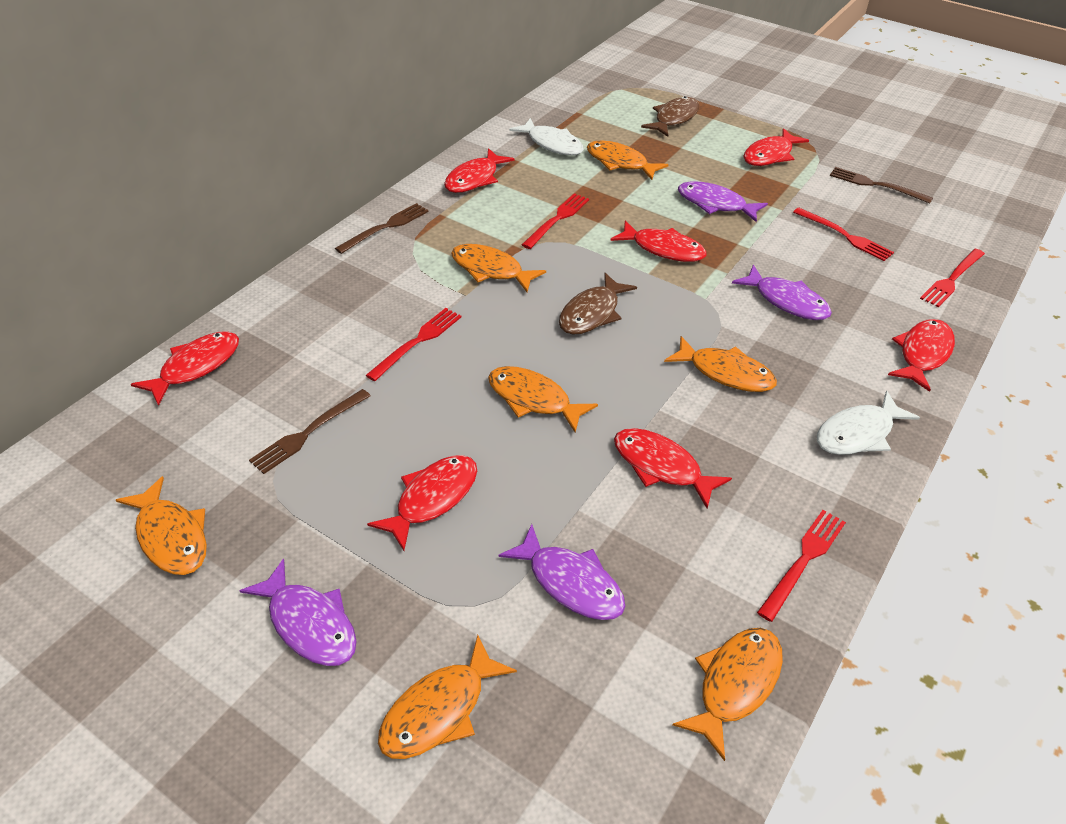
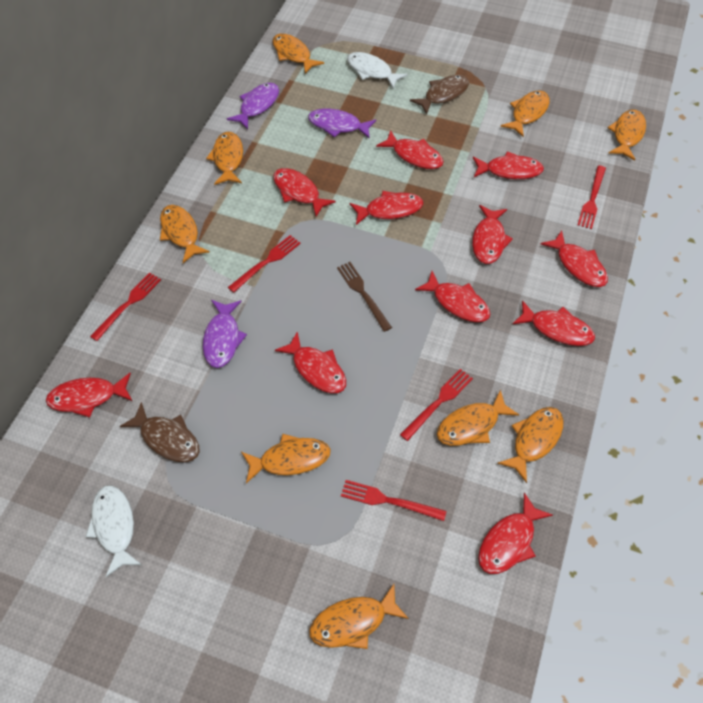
brown fork: [249,389,371,474] [335,203,429,254] [830,167,933,204] = 3 -> [337,262,392,332] = 1
orange fish: [116,476,207,575] [378,635,517,759] [451,244,546,292] [488,366,598,433] [587,141,669,180] [664,336,777,392] [672,628,783,761] = 7 -> [160,205,210,263] [206,132,243,185] [241,434,331,483] [272,34,324,74] [309,584,409,649] [437,389,519,446] [497,407,563,483] [500,90,550,137] [608,109,646,161] = 9
purple fish: [239,558,357,666] [498,524,625,620] [678,181,768,222] [732,265,832,320] = 4 -> [203,300,247,368] [227,83,279,129] [308,109,376,139] = 3
red fish: [131,331,239,406] [367,455,477,551] [444,148,514,193] [610,220,707,262] [614,428,732,508] [743,128,809,166] [888,319,955,392] = 7 -> [46,373,132,417] [273,168,336,217] [275,331,346,393] [350,191,423,225] [376,130,444,169] [415,271,490,322] [472,205,513,264] [473,151,544,179] [478,493,553,574] [513,300,595,346] [541,231,608,287] = 11

